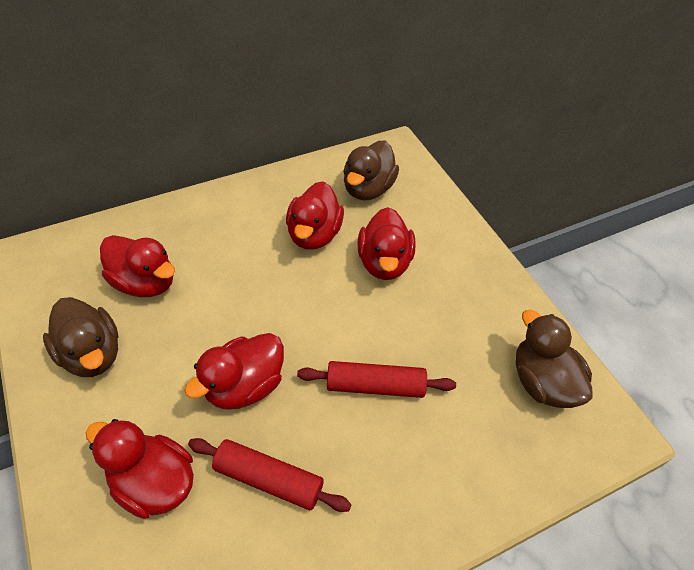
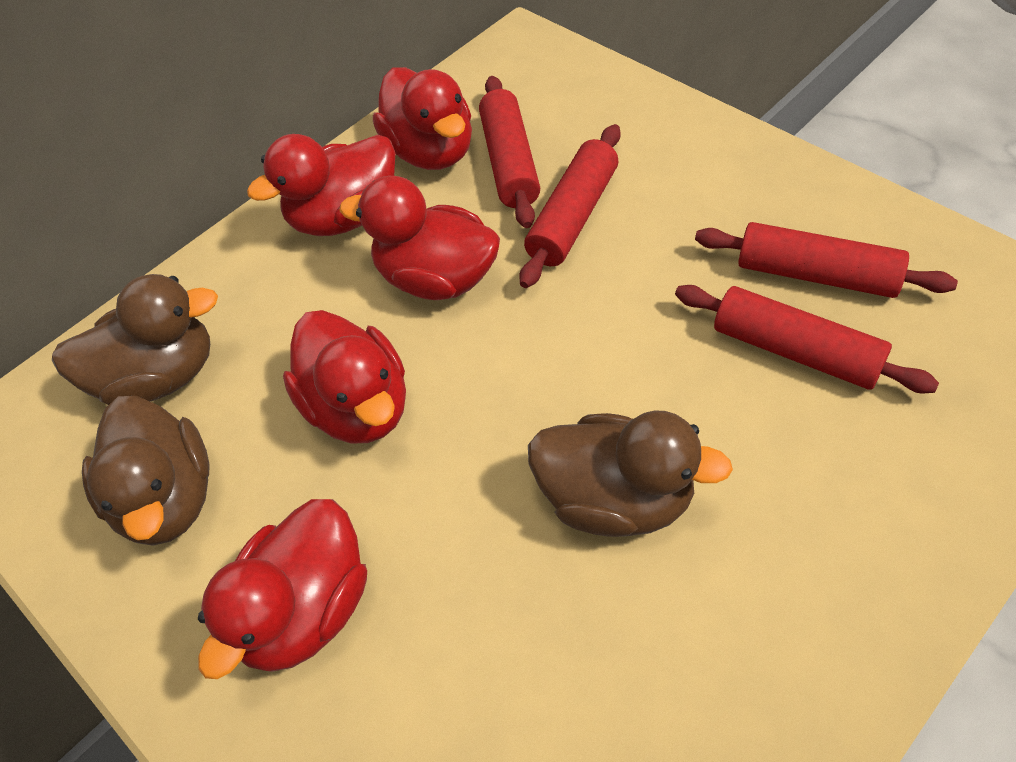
red rolling pin: [188,438,351,512] [297,361,456,398] = 2 -> [479,76,540,228] [519,124,620,288] [675,285,939,393] [695,222,958,298] = 4

